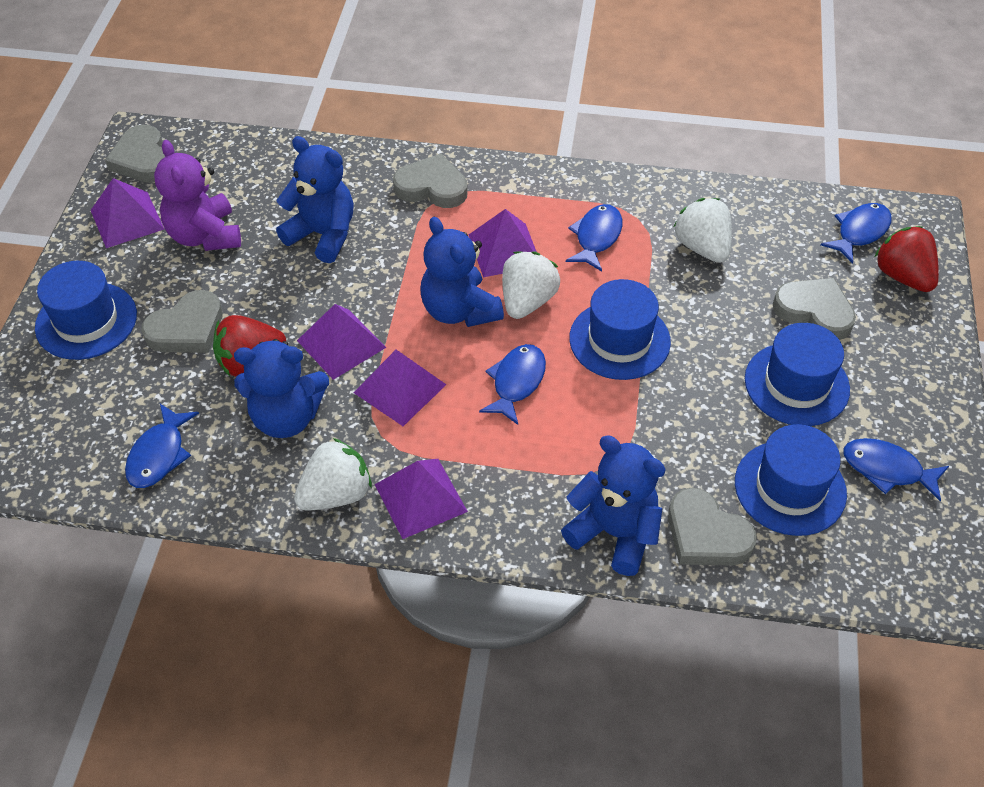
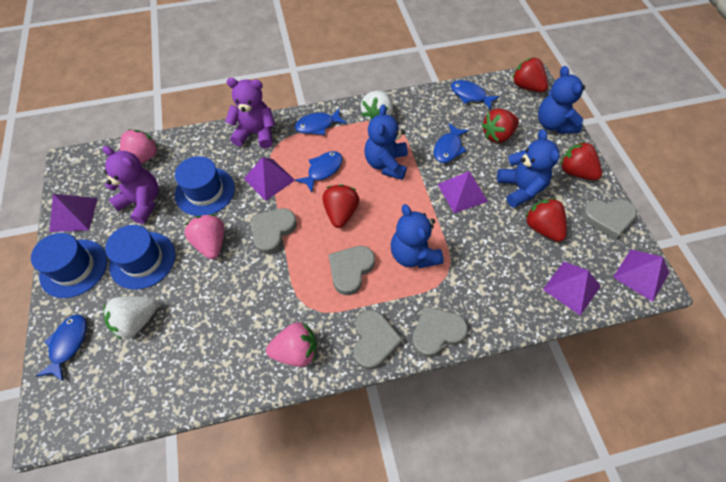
blue hat: [35,261,137,360] [569,279,671,380] [735,424,847,536] [745,323,850,426] = 4 -> [31,233,107,298] [105,225,175,290] [175,156,235,216] = 3
pink strawberry: none = 0 -> [120,129,159,164] [185,214,224,259] [266,322,317,367] = 3
purple teddy bear: [154,140,241,251] = 1 -> [103,146,159,224] [225,78,275,148] = 2
red strawberry: [213,315,286,377] [874,226,939,292] = 2 -> [322,184,360,228] [481,108,519,143] [512,57,548,92] [525,198,567,242] [560,141,602,180] = 5
white strawberry: [294,438,372,511] [502,251,560,319] [673,198,732,263] = 3 -> [103,296,158,340] [361,91,393,121] = 2

